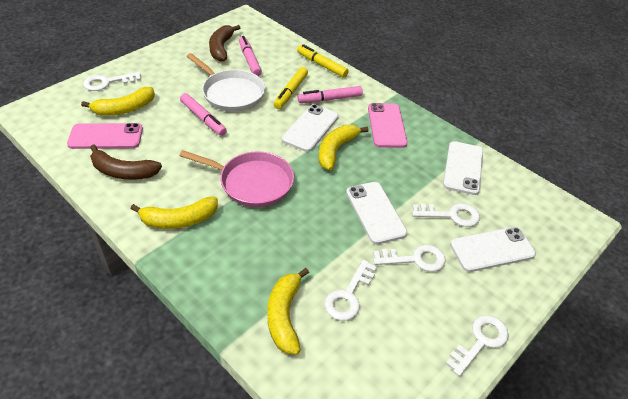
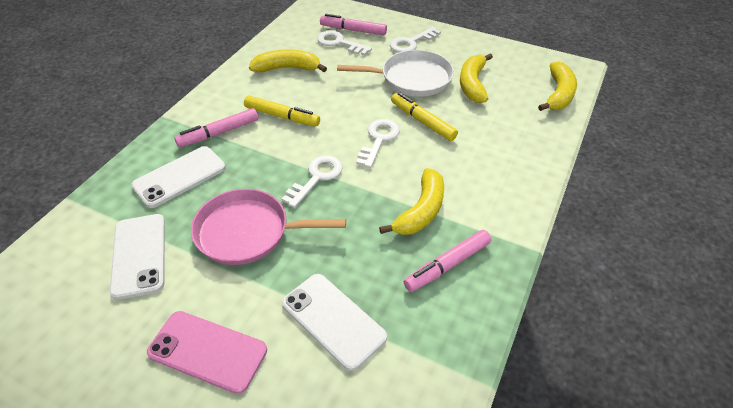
brown banana: [90,145,162,180] [209,25,240,62] = 2 -> none = 0
pink phone: [67,123,143,149] [368,103,408,148] = 2 -> [147,311,267,394] = 1
white key: [83,72,141,91] [324,260,377,321] [373,245,446,272] [412,203,480,227] [446,315,509,376] = 5 -> [282,155,343,208] [317,30,372,55] [357,119,400,168] [390,27,441,53] = 4
white phone: [282,104,339,152] [346,182,407,244] [443,141,483,195] [450,227,536,272] = 4 -> [110,214,165,300] [131,146,226,208] [282,274,387,371] = 3

